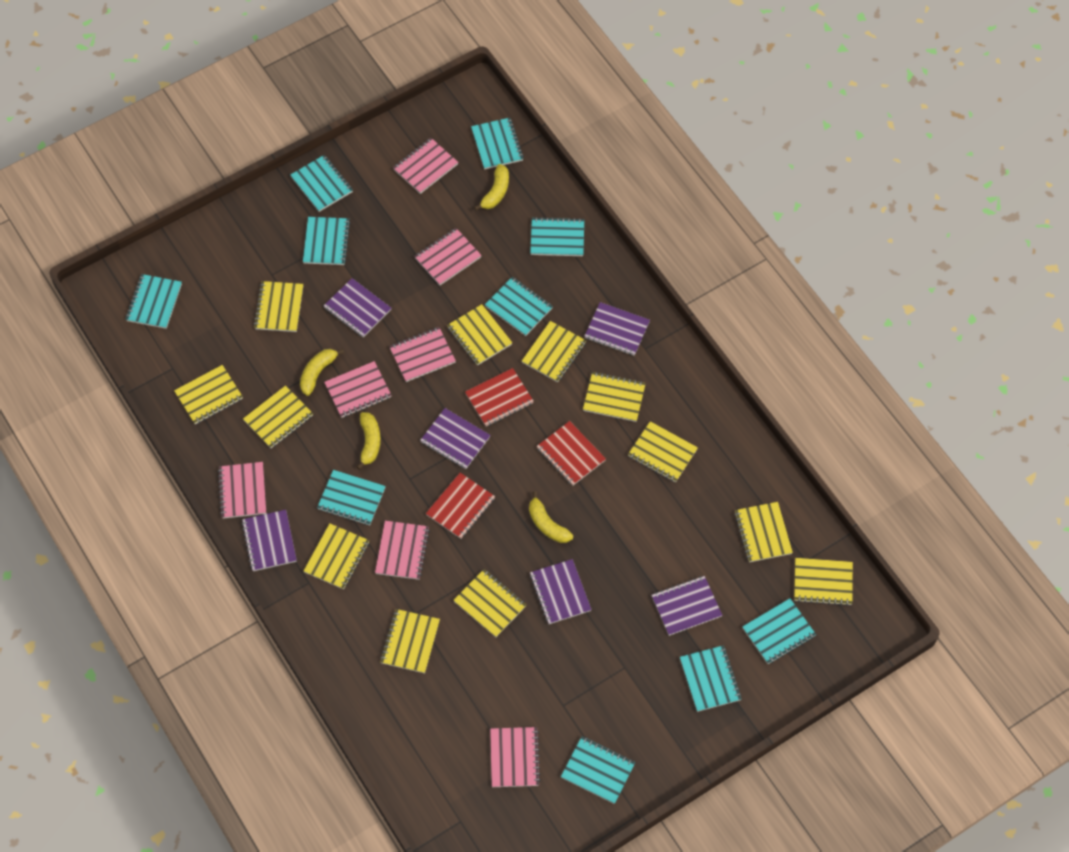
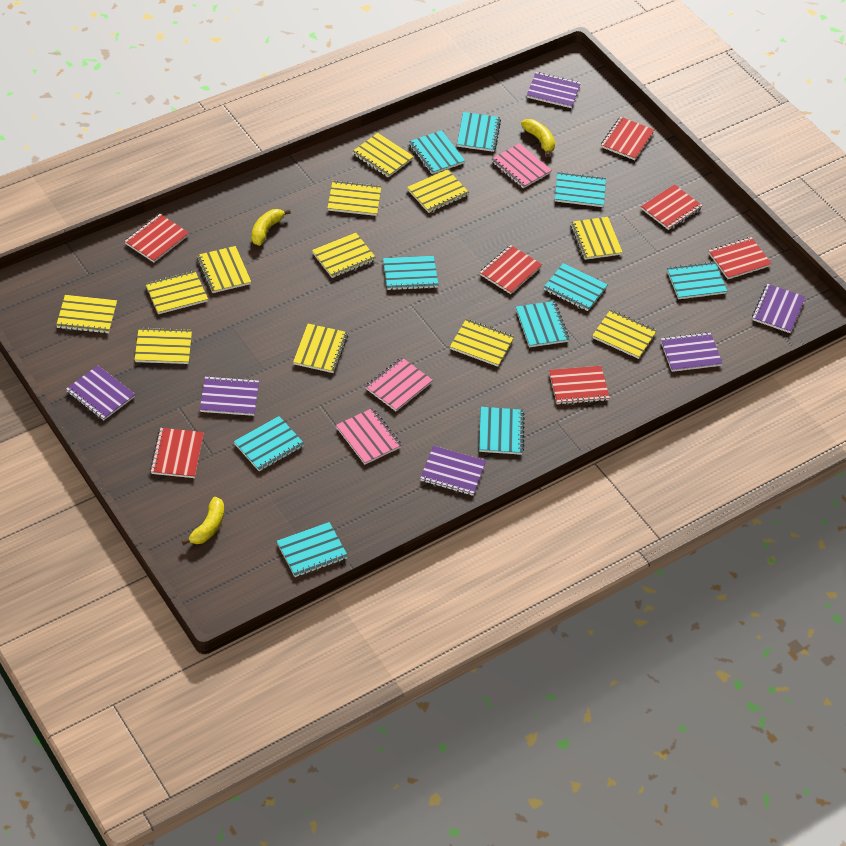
pink notebook: [218,462,266,519] [324,361,392,418] [375,521,430,580] [389,327,456,382] [393,138,458,194] [414,228,482,285] [490,727,541,787] = 7 -> [336,408,402,464] [365,357,433,411] [491,143,552,188] = 3
red notebook: [426,473,495,539] [465,368,534,426] [537,421,606,486] = 3 -> [125,214,189,262] [150,428,204,478] [480,245,542,294] [549,366,610,405] [601,117,654,160] [641,184,703,230] [708,237,772,279] = 7
yellow banana: [300,349,344,396] [357,412,381,470] [474,164,509,211] [529,491,573,543] = 4 -> [182,497,224,545] [252,209,291,246] [521,119,555,157] = 3

